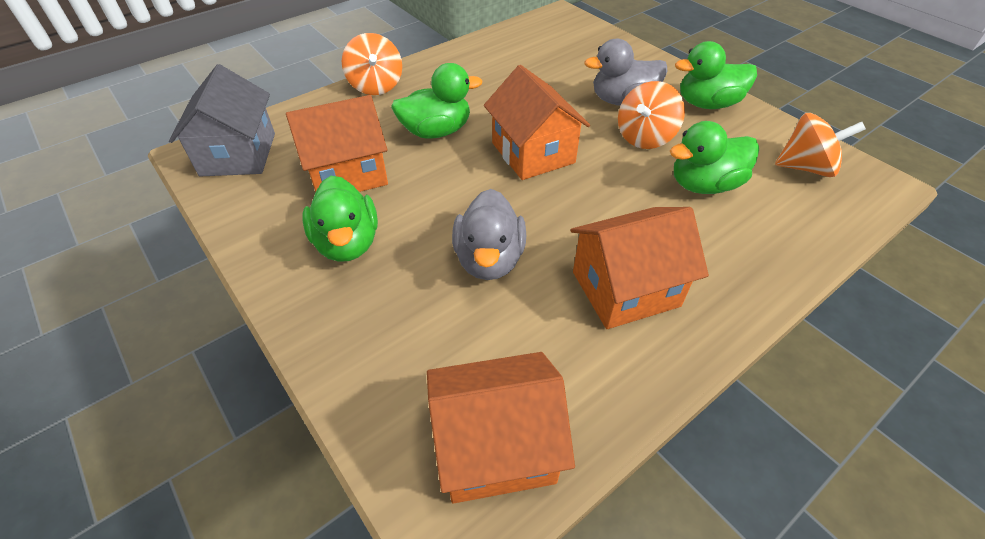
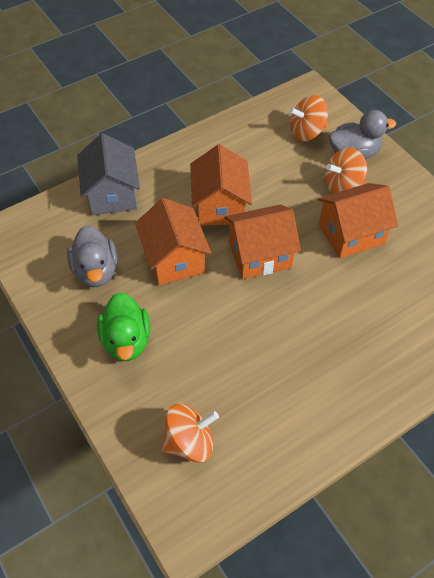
green duck: [303,176,378,262] [391,63,482,139] [670,121,759,194] [675,41,757,109] = 4 -> [97,292,150,361] = 1

